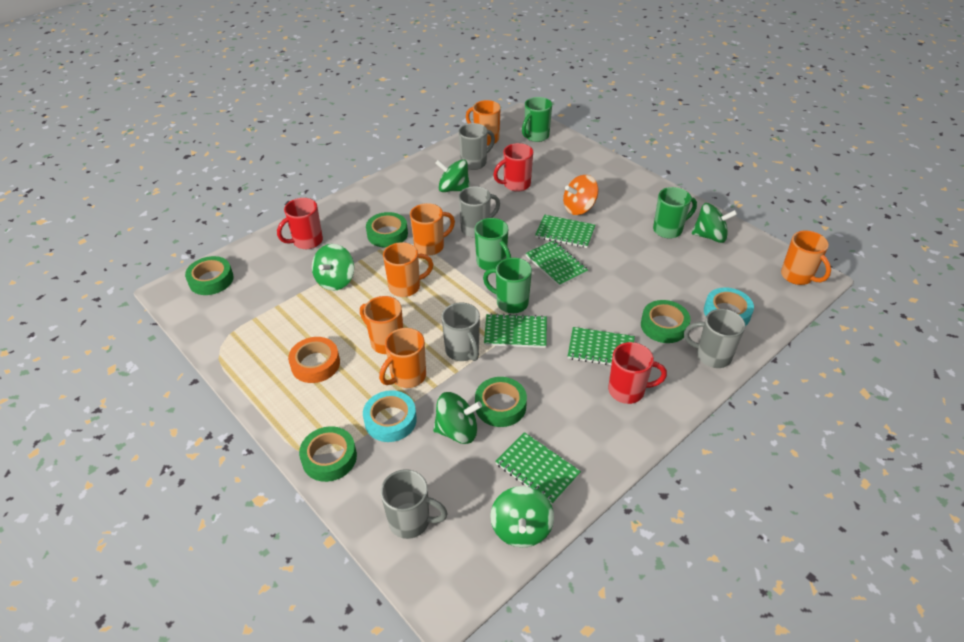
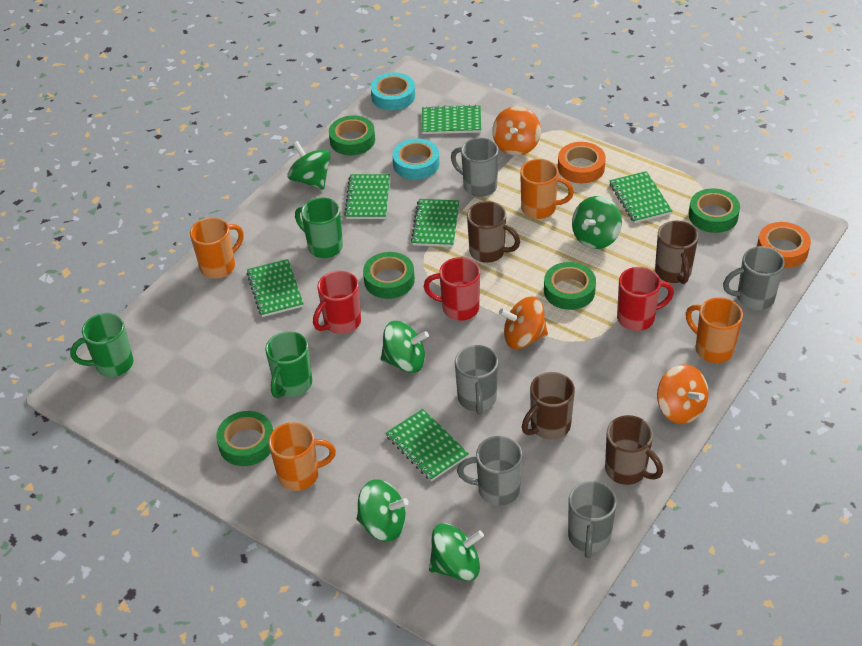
brown mug: none = 0 -> [467,201,520,263] [522,372,575,440] [605,415,663,485] [655,220,698,284] = 4
green mug: [475,218,511,270] [483,258,532,313] [522,97,552,142] [653,187,697,239] = 4 -> [70,313,133,377] [265,331,312,398] [295,197,343,258] = 3
green notebook: [484,313,547,348] [495,432,581,505] [525,240,588,287] [535,215,595,248] [568,327,635,365] = 5 -> [246,259,304,317] [344,174,390,219] [386,409,469,481] [411,199,459,247] [422,105,481,134] [609,171,673,223] = 6
orange mug: [360,296,403,354] [379,328,426,388] [383,242,433,297] [410,203,455,256] [466,100,501,146] [781,231,831,285] = 6 -> [190,217,243,279] [269,422,336,491] [520,159,574,219] [686,297,743,363] = 4
orange spinning top: [563,175,598,215] = 1 -> [492,106,541,156] [499,296,548,349] [657,364,709,424] = 3
orange tape: [288,337,340,383] = 1 -> [558,142,606,183] [757,222,811,268] = 2

